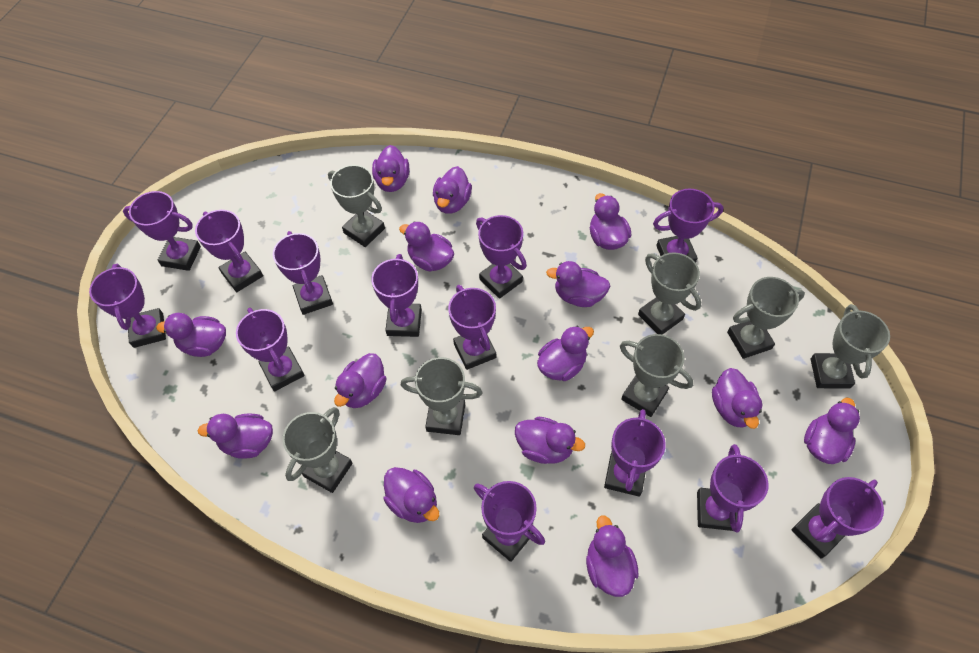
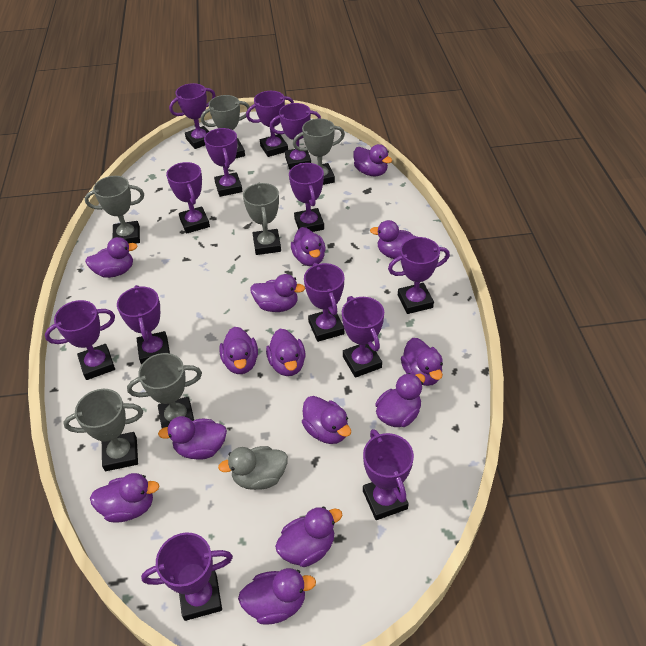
grey duck: none = 0 -> [218,446,288,490] = 1
grey trophy: [282,407,353,493] [328,165,385,247] [401,357,483,435] [620,334,693,417] [638,253,701,335] [727,277,805,359] [811,304,890,389] = 7 -> [63,389,143,471] [85,176,144,244] [127,353,202,428] [201,95,250,159] [243,183,281,255] [293,119,345,185] = 6

